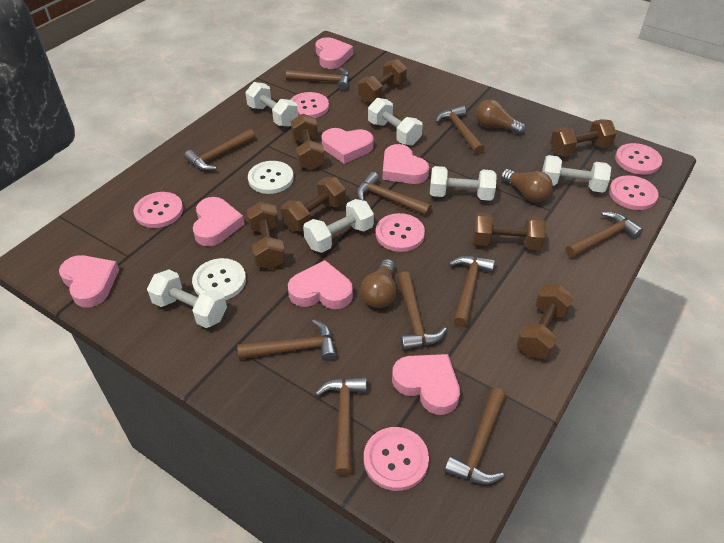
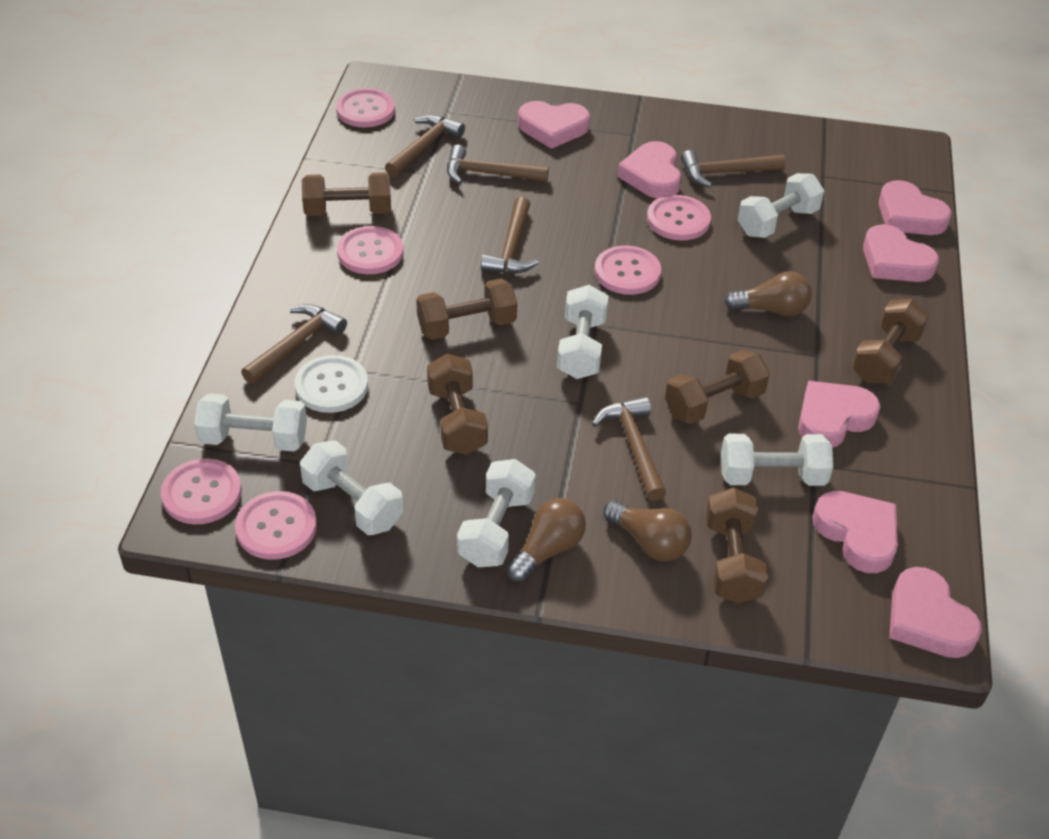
brown dumbbell: [247,201,286,269] [281,177,346,232] [291,114,325,170] [358,59,407,103] [473,212,546,250] [516,284,575,359] [550,119,617,156] = 7 -> [302,172,391,216] [416,279,517,340] [427,353,488,455] [665,350,770,424] [706,487,768,604] [852,299,929,383] = 6
brown hammer: [184,129,256,171] [237,320,336,361] [286,67,349,90] [315,377,367,476] [357,172,432,216] [398,271,447,350] [435,106,485,155] [444,388,506,484] [449,256,495,327] [566,212,643,258] = 10 -> [241,304,347,384] [385,115,465,177] [447,145,549,184] [481,197,539,274] [592,397,666,501] [681,150,786,187] = 6
white button: [192,258,246,300] [248,161,294,194] = 2 -> [295,355,368,413] = 1

